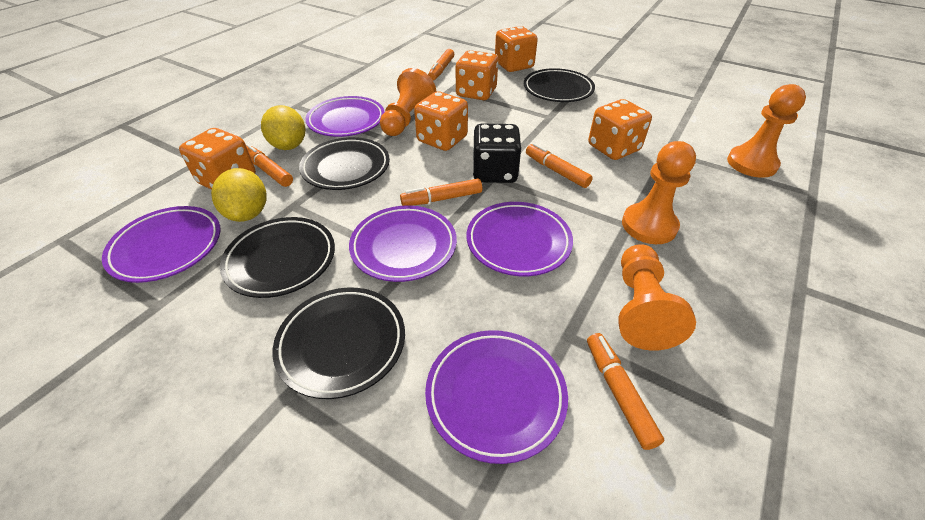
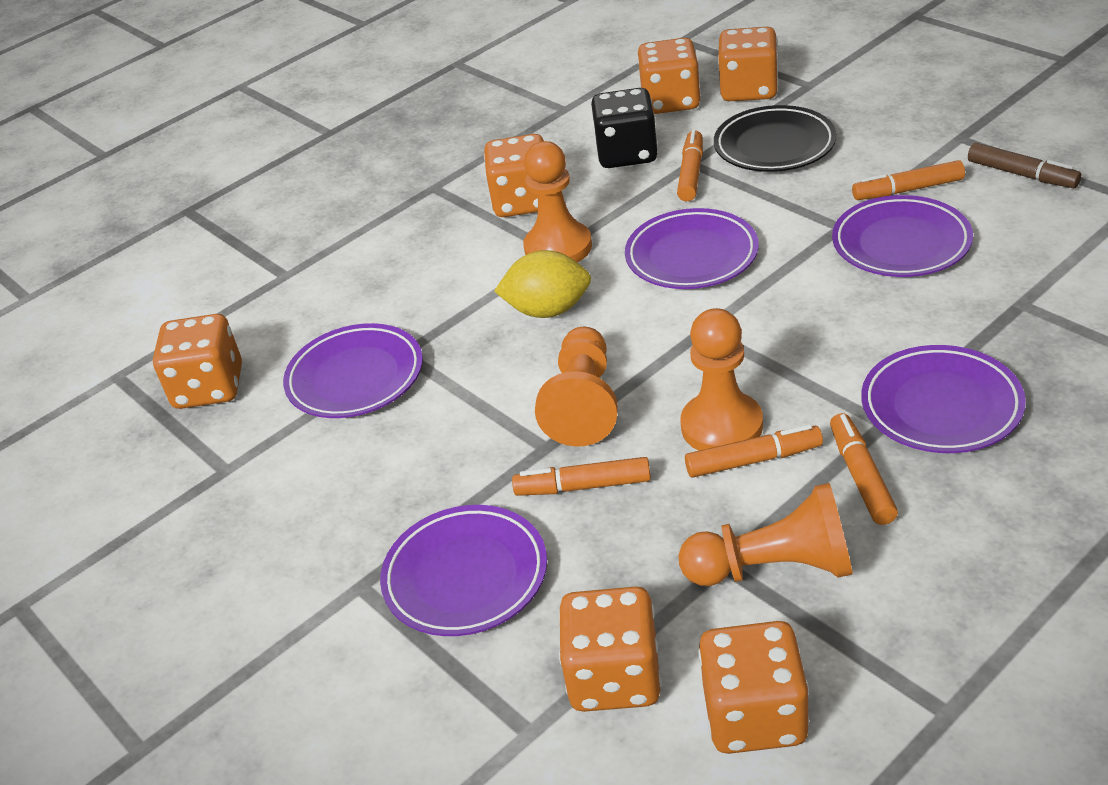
black plate: [220,217,335,298] [273,287,405,399] [299,137,390,190] [524,68,595,102] = 4 -> [714,105,837,172] = 1
brown marker: none = 0 -> [968,143,1081,188] = 1
orange dice: [179,128,256,190] [414,91,468,151] [455,50,498,100] [495,26,538,72] [588,99,652,160] = 5 -> [153,314,242,409] [484,134,544,217] [559,587,661,712] [637,38,701,114] [698,621,809,754] [718,27,778,101] = 6
yellow lemon: [211,168,267,222] [261,105,306,150] = 2 -> [494,250,591,318] = 1

